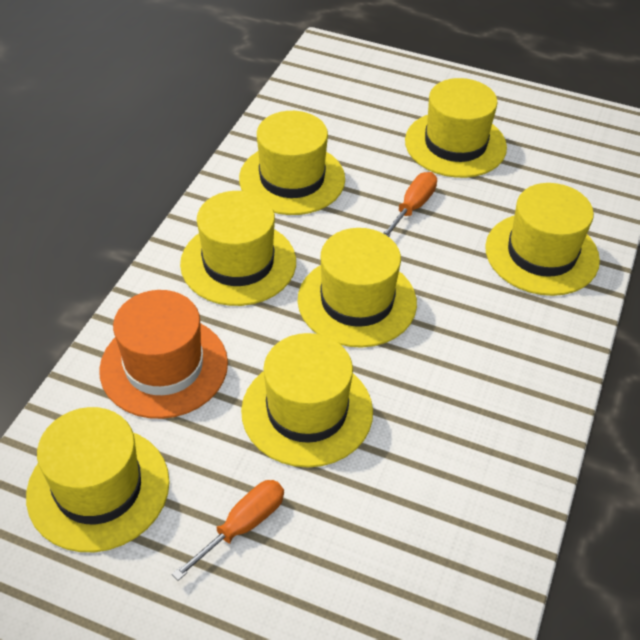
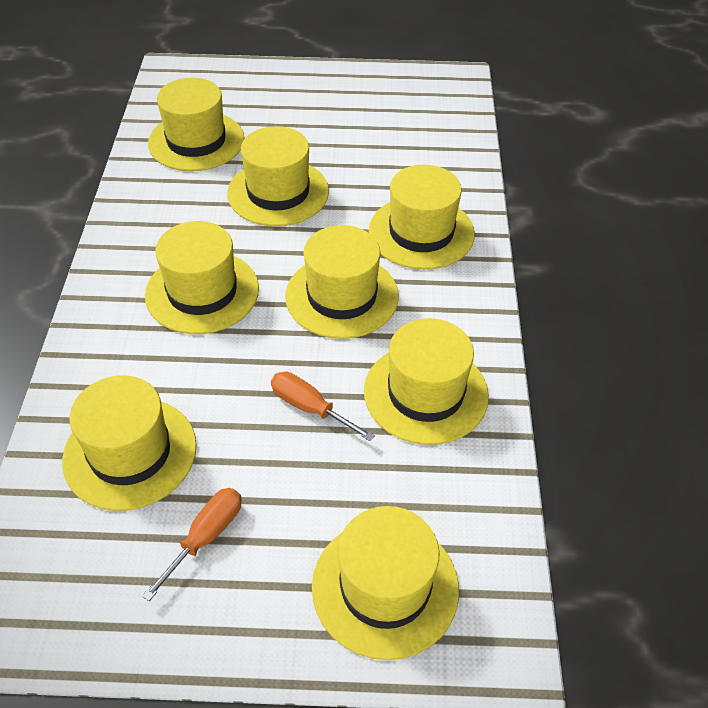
orange hat: [99,290,228,419] = 1 -> none = 0
yellow hat: [26,407,170,552] [180,191,296,306] [239,111,345,215] [241,333,373,467] [298,228,417,348] [405,78,507,178] [485,183,600,296] = 7 -> [62,375,197,511] [145,221,259,334] [148,78,244,171] [227,126,329,227] [285,225,399,339] [312,506,459,660] [364,318,489,445] [369,164,475,270] = 8

